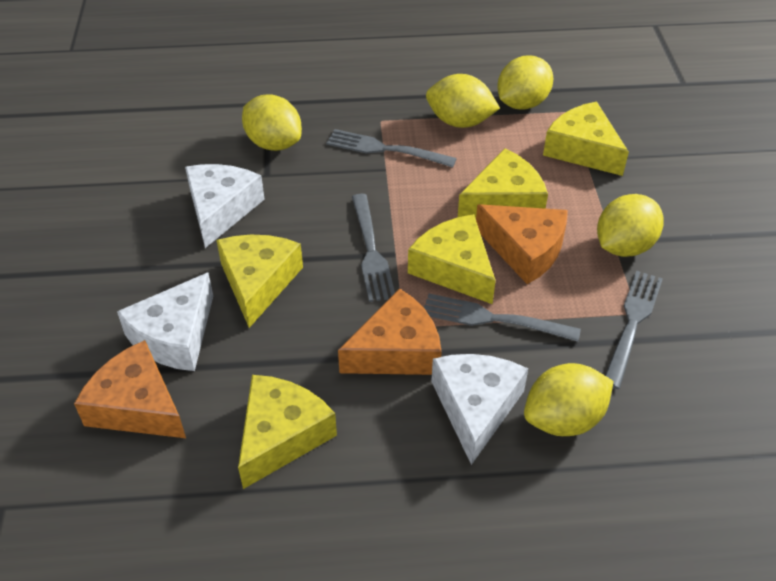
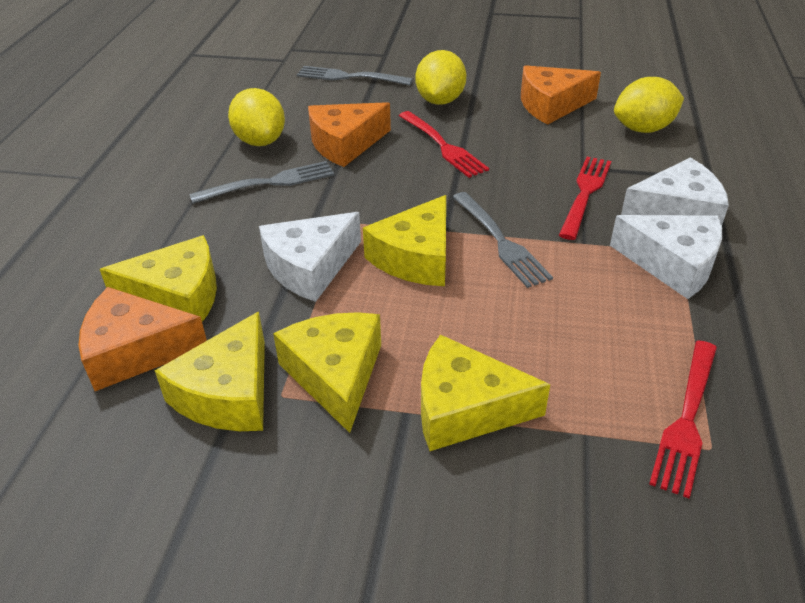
grey fork: [326,129,457,168] [352,194,395,302] [424,294,581,342] [605,271,663,389] = 4 -> [189,161,334,203] [297,66,413,85] [453,192,553,288] = 3
red fork: none = 0 -> [399,111,489,178] [559,157,611,240] [649,341,717,498] = 3
yellow lemon: [242,94,302,151] [426,74,500,128] [497,56,553,110] [524,363,613,436] [597,194,664,257] = 5 -> [228,88,285,146] [415,50,466,105] [614,77,684,133] = 3

